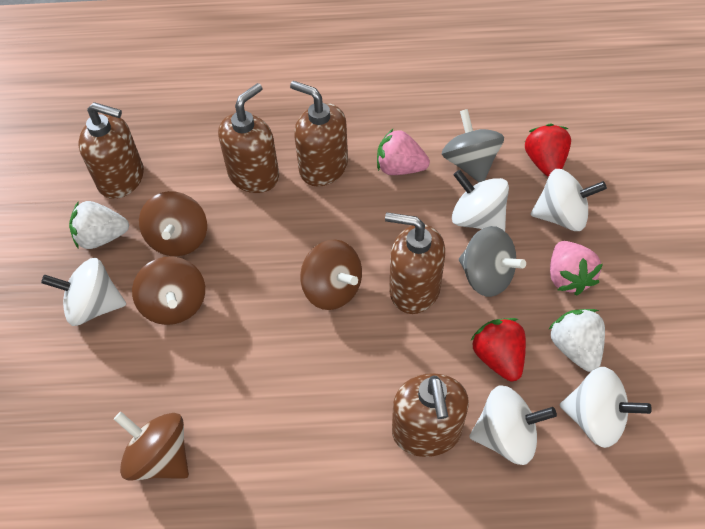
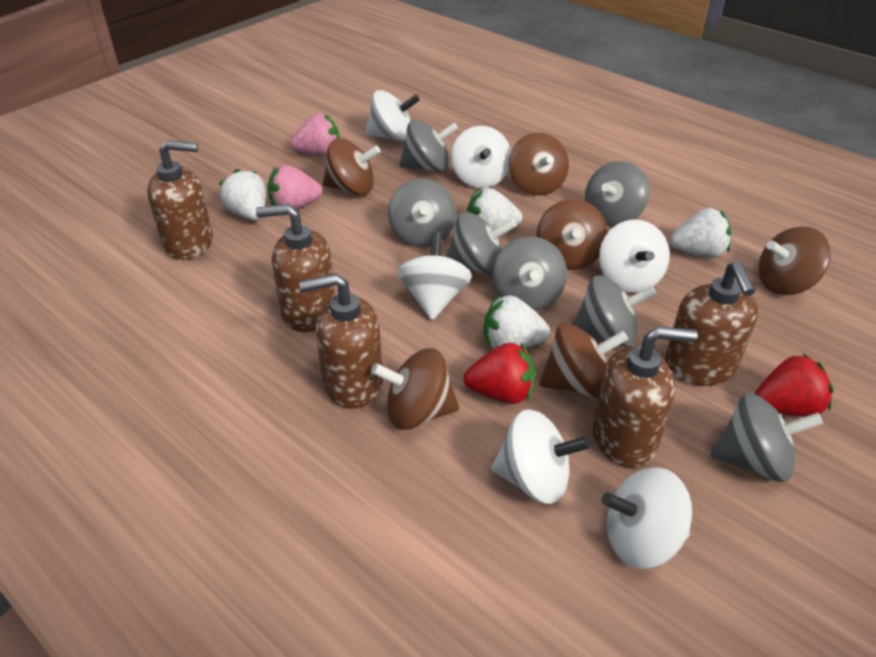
brown spinning top: [114,412,189,481] [132,257,205,325] [139,191,207,256] [300,240,362,310] = 4 -> [323,138,381,195] [371,348,459,430] [509,133,569,196] [537,199,608,270] [539,323,628,398] [758,226,831,295] = 6
grey spinning top: [442,109,504,182] [459,226,526,297] = 2 -> [388,179,456,247] [399,119,458,172] [446,212,516,275] [492,236,567,311] [573,275,657,347] [585,161,650,227] [711,393,823,482] = 7
white spinning top: [41,258,126,326] [452,170,509,231] [469,385,557,465] [531,169,607,231] [560,367,652,448] = 5 -> [365,90,420,141] [397,232,472,320] [451,126,511,188] [491,409,591,504] [599,220,670,293] [602,467,692,569] = 6
white strawberry: [69,201,129,249] [548,309,605,372] = 2 -> [219,169,266,220] [467,188,523,230] [484,295,550,349] [670,208,731,257] = 4

